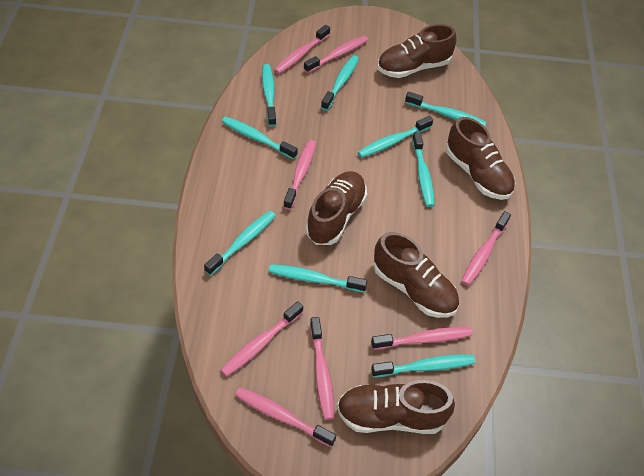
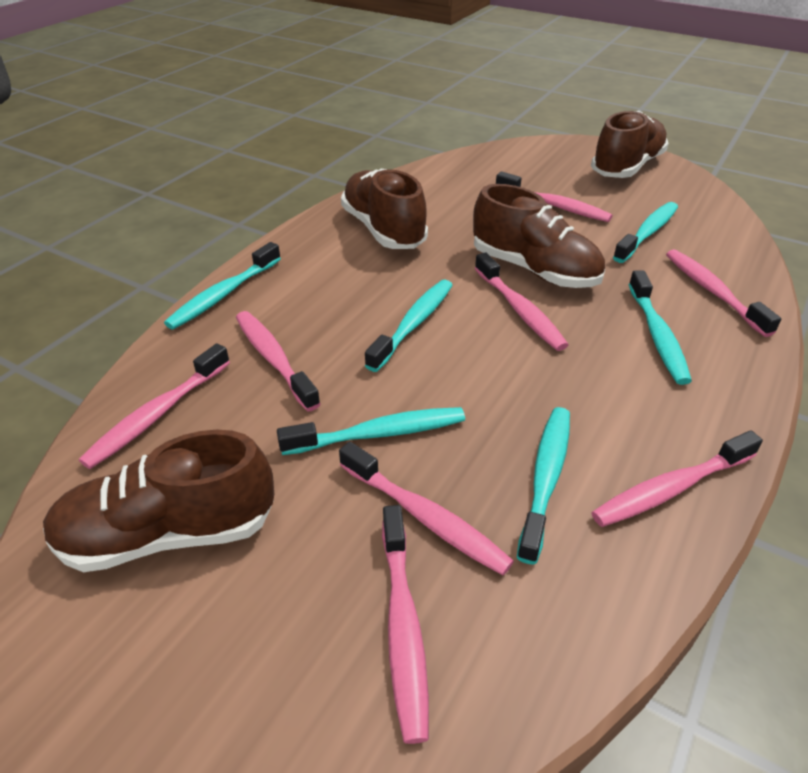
brown shoe: [306,171,367,245] [337,380,455,434] [374,232,459,318] [377,24,456,78] [446,117,515,200] = 5 -> [43,430,274,572] [341,169,428,249] [473,184,605,288] [591,111,668,178] = 4
turquoise toothbrush: [204,211,276,276] [222,117,298,159] [262,64,277,127] [268,264,367,292] [321,55,359,111] [358,116,433,158] [371,355,475,377] [405,92,486,127] [412,132,434,207] = 9 -> [164,242,281,330] [277,407,465,455] [365,280,453,372] [517,407,570,564] [613,202,678,263] [628,270,692,385] = 6

